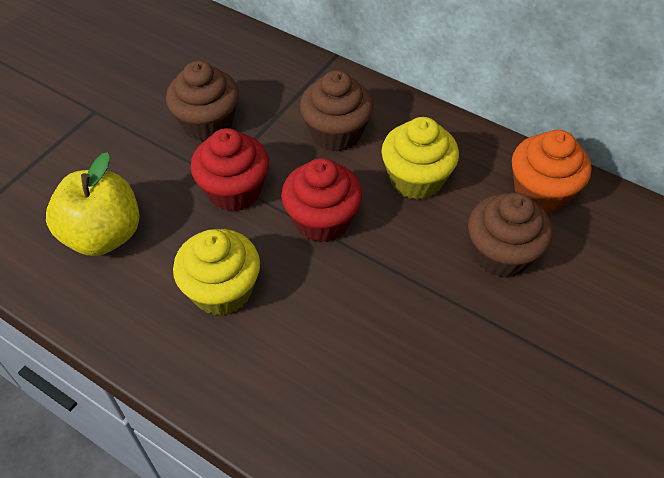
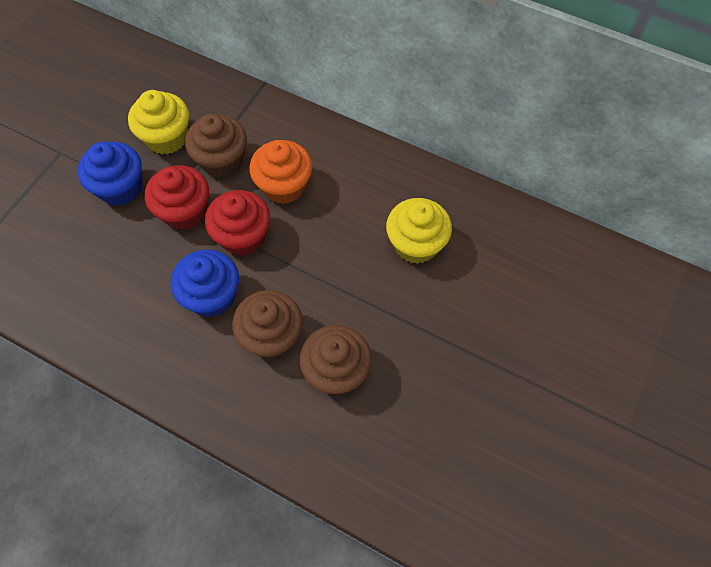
blue cupcake: none = 0 -> [78,142,142,206] [171,249,239,317] = 2
yellow apple: [46,152,139,256] = 1 -> none = 0

